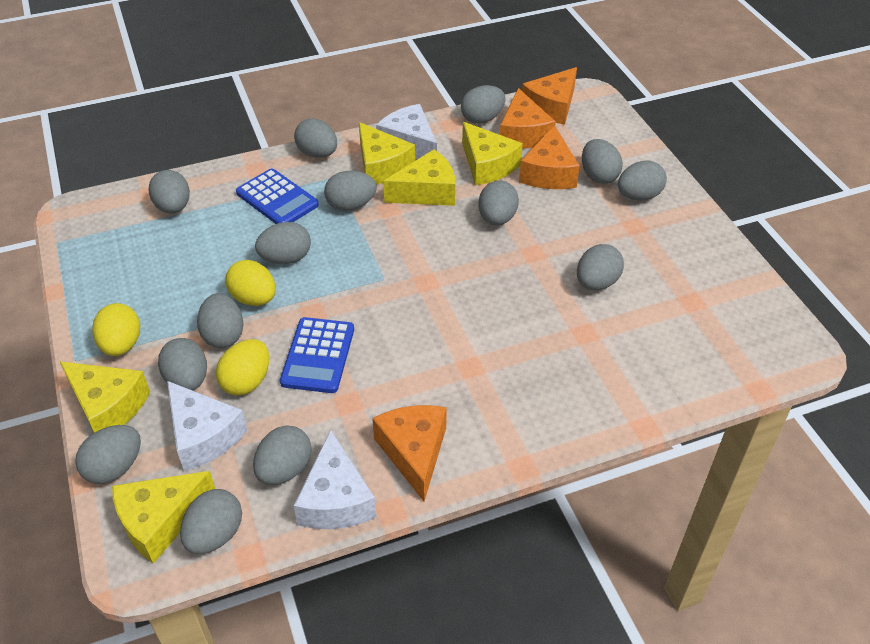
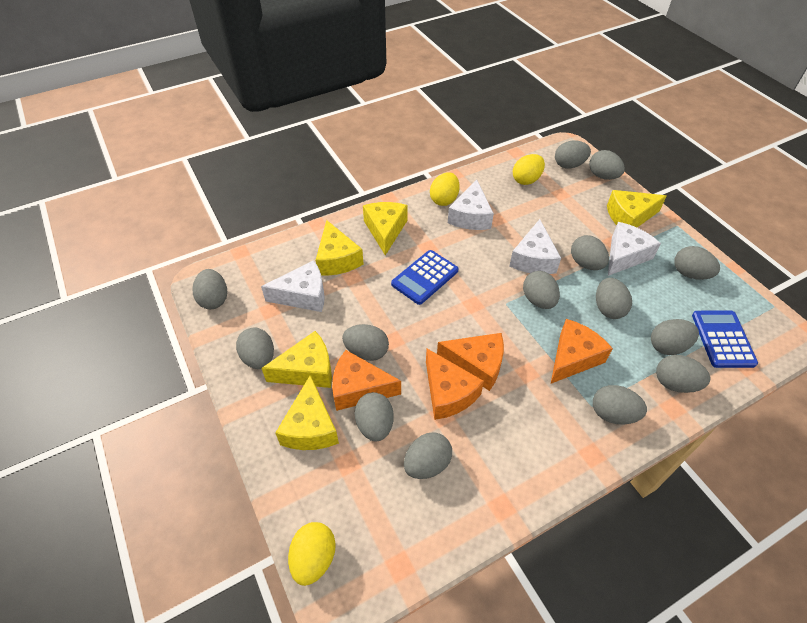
white cheese: [167,381,248,471] [294,430,376,529] [376,104,437,159] = 3 -> [261,260,325,312] [448,179,494,230] [509,219,561,274] [608,222,661,276] = 4

